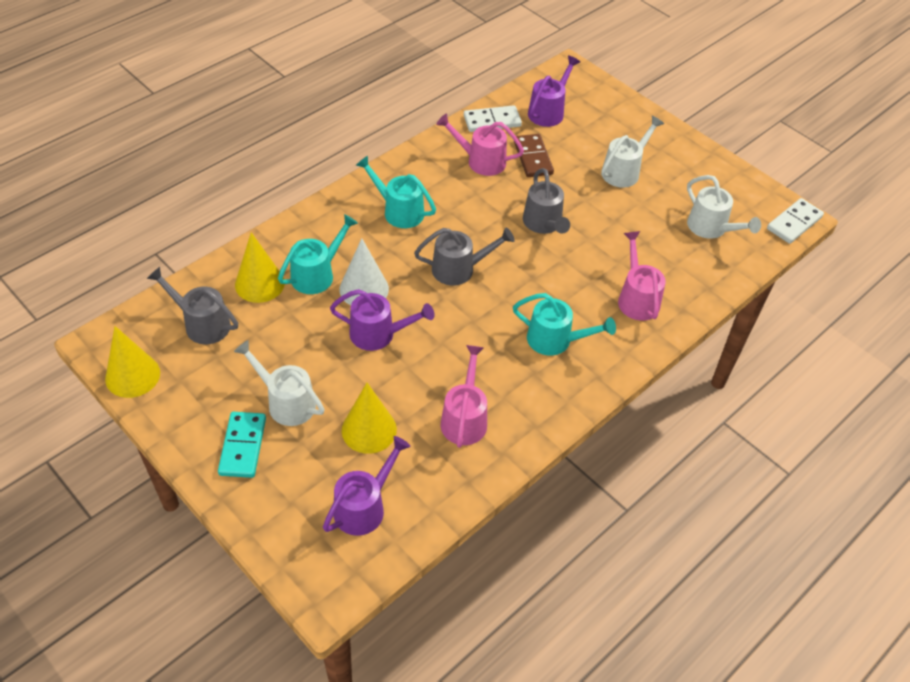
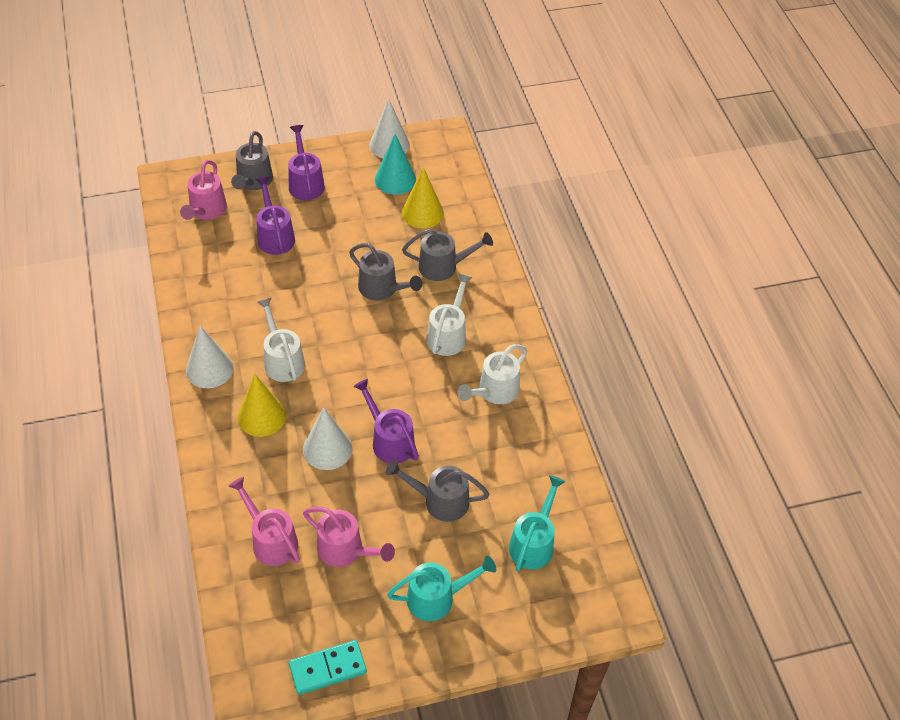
brown domino: [514,134,554,177] = 1 -> none = 0
grey watering can: [147,267,238,344] [414,228,515,285] [523,168,570,234] = 3 -> [231,131,273,190] [349,243,422,301] [386,460,489,522] [402,229,493,281] = 4
turquoise cone: none = 0 -> [375,134,416,195] = 1
turquoise watering can: [278,214,358,294] [356,155,436,228] [513,293,616,356] = 3 -> [387,556,496,621] [509,475,566,572] = 2
white cone: [339,238,389,305] = 1 -> [186,326,234,388] [303,407,352,470] [369,99,410,158] = 3
white domino: [464,105,522,132] [767,198,824,244] = 2 -> none = 0
yellow cone: [105,326,160,398] [235,232,285,303] [342,383,397,454] = 3 -> [238,374,286,437] [401,167,444,228] = 2

